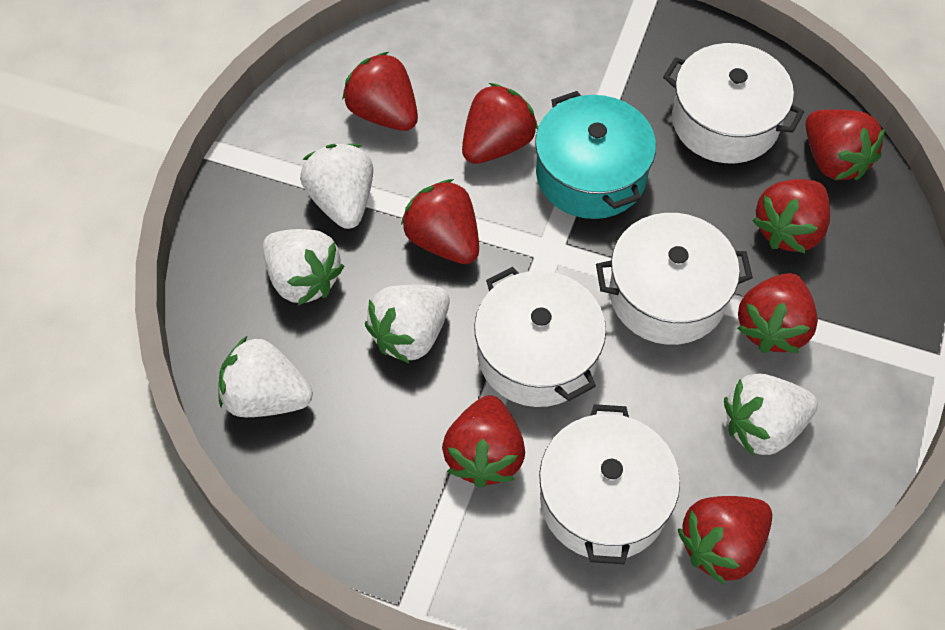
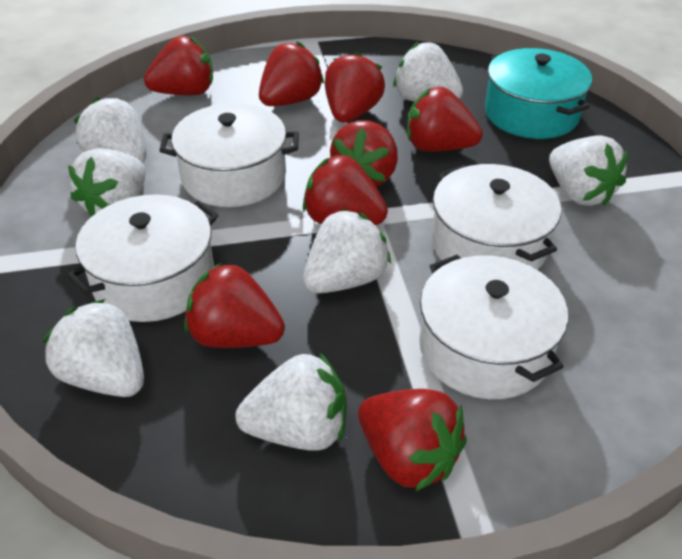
white strawberry: [218,336,313,417] [263,229,344,305] [300,144,373,229] [365,285,450,363] [724,374,818,456] = 5 -> [43,299,144,397] [68,148,146,217] [74,97,147,163] [235,352,347,451] [303,209,391,294] [393,42,463,102] [549,135,628,206] = 7

